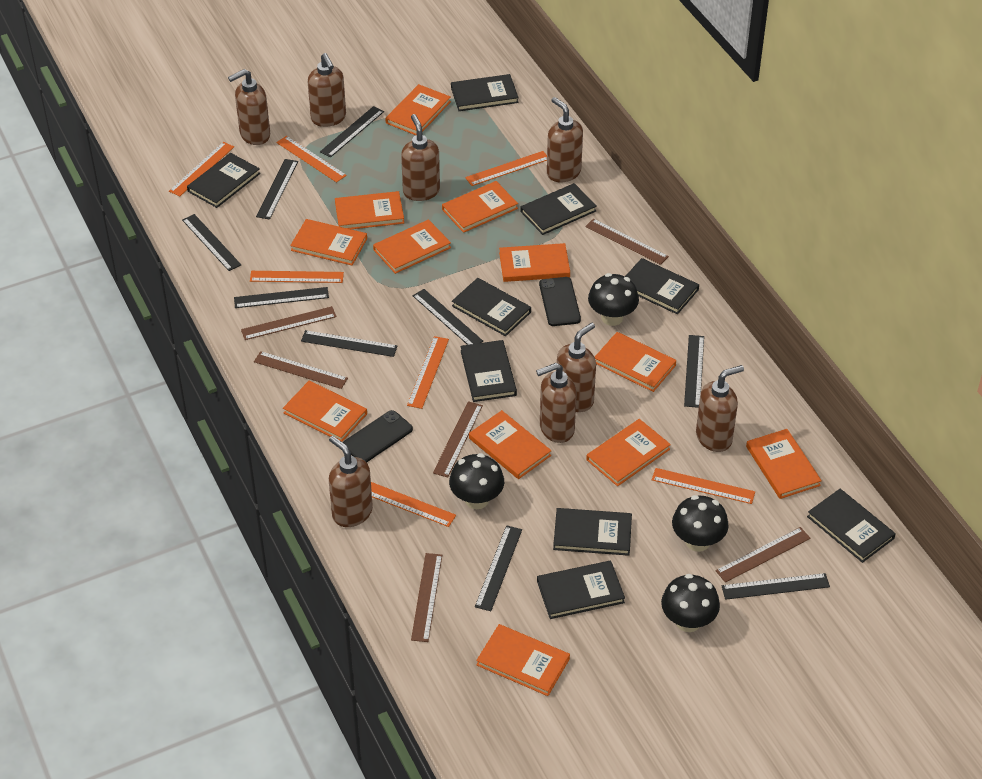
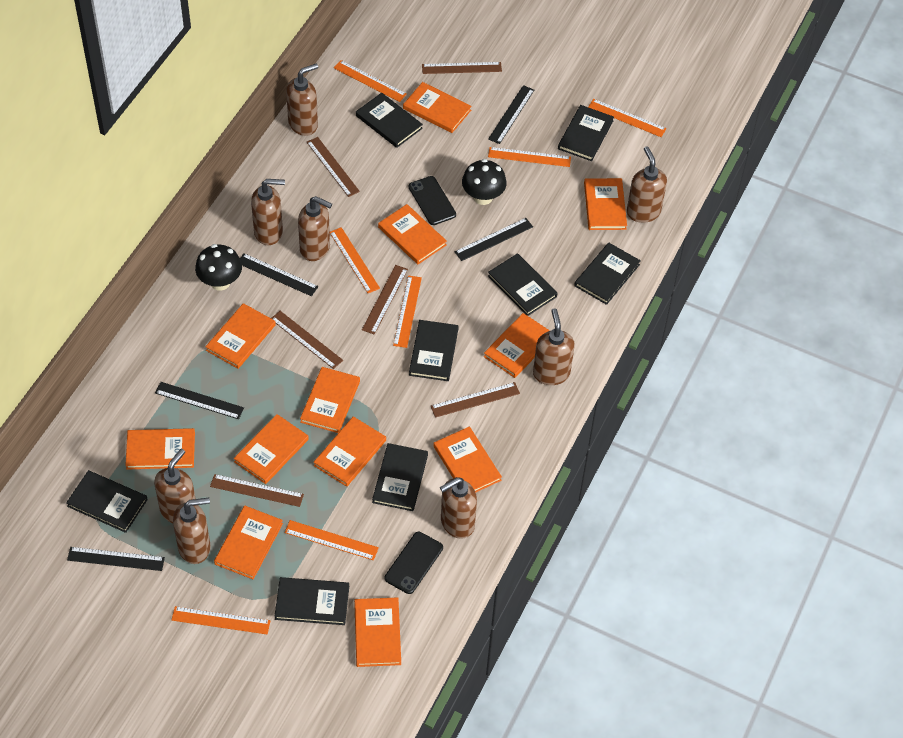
black book: [187,153,260,208] [451,74,519,111] [452,278,531,336] [460,340,517,402] [520,183,597,235] [537,561,625,619] [553,508,632,556] [625,258,699,314] [807,489,896,563] = 9 -> [66,470,148,533] [275,577,349,625] [356,93,423,148] [372,443,428,511] [409,320,459,381] [488,253,558,316] [558,105,614,161] [574,243,641,305] = 8
black mushroom: [449,453,504,509] [588,273,639,326] [661,574,720,632] [672,495,729,552] = 4 -> [195,244,242,290] [462,159,507,205] = 2
black ruler: [182,214,241,271] [234,287,329,308] [256,159,298,220] [301,330,397,357] [320,106,384,157] [412,289,483,345] [475,525,522,611] [684,335,704,408] [722,573,830,600] = 9 -> [67,547,165,571] [155,382,244,419] [240,253,318,296] [455,218,533,261] [488,85,534,144] = 5

